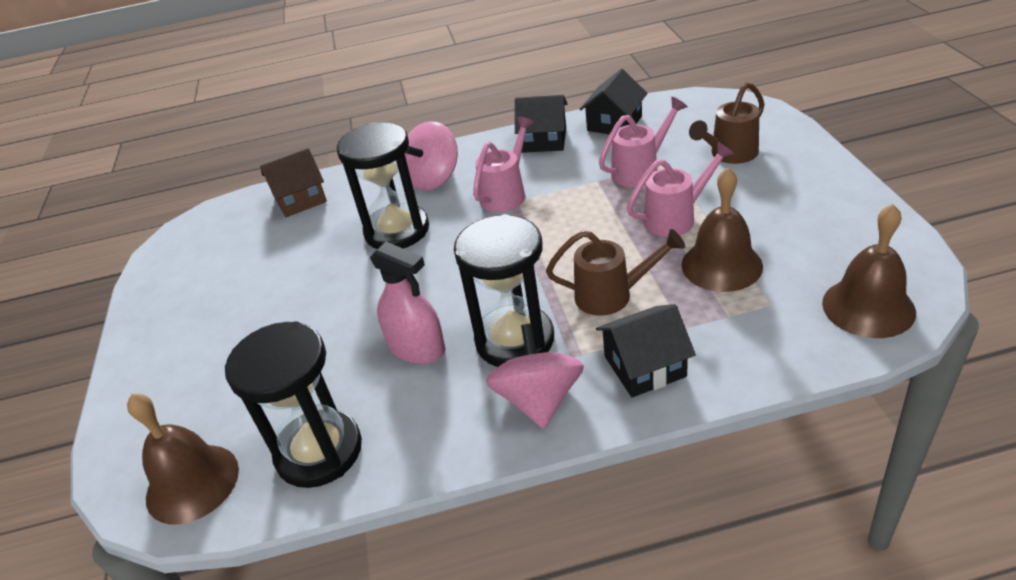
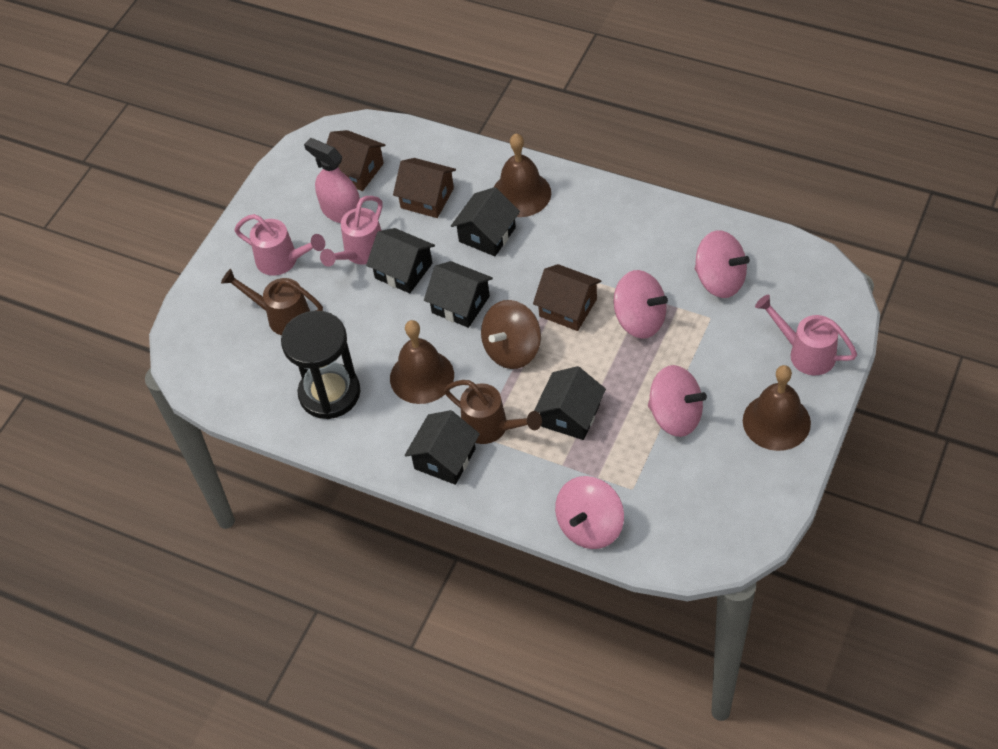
black hourglass: [225,321,362,488] [337,122,429,249] [454,214,554,367] = 3 -> [281,311,361,419] = 1
black house: [515,95,567,153] [580,69,648,134] [596,304,696,397] = 3 -> [366,228,435,293] [405,410,480,485] [424,261,493,328] [451,187,520,256] [534,366,606,440] = 5
brown house: [260,148,327,217] = 1 -> [327,130,385,191] [393,158,456,218] [533,264,602,331] = 3
brown spinning top: none = 0 -> [481,300,541,369] = 1
pink spinning top: [404,121,458,190] [486,324,584,429] = 2 -> [555,476,624,549] [614,270,668,339] [648,365,707,437] [695,230,750,298] = 4

